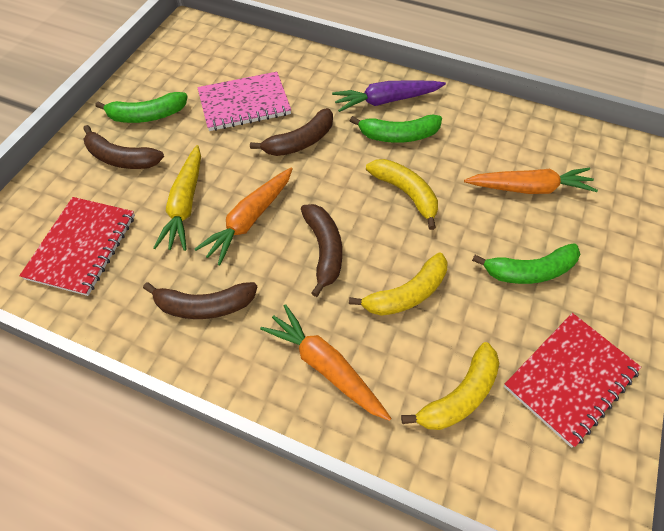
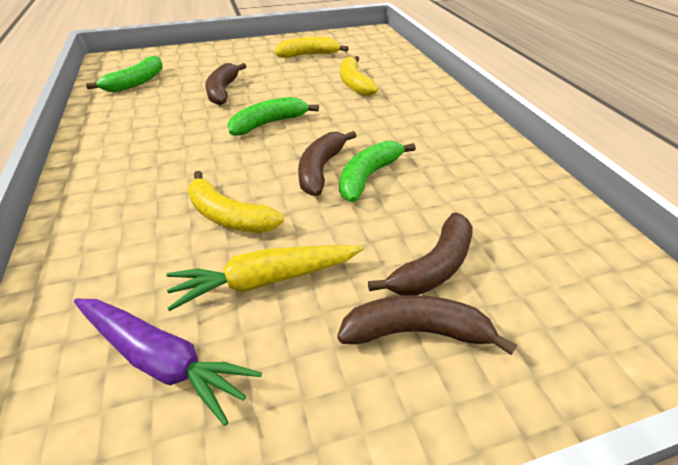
orange carrot: [195,168,293,265] [260,304,391,421] [464,168,598,194] = 3 -> none = 0
pink notebook: [198,72,291,131] = 1 -> none = 0
red notebook: [19,197,135,296] [504,313,641,448] = 2 -> none = 0

